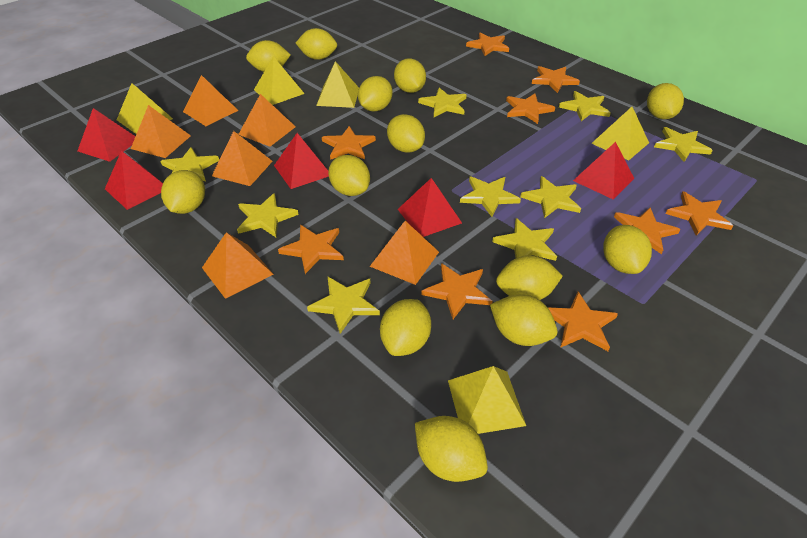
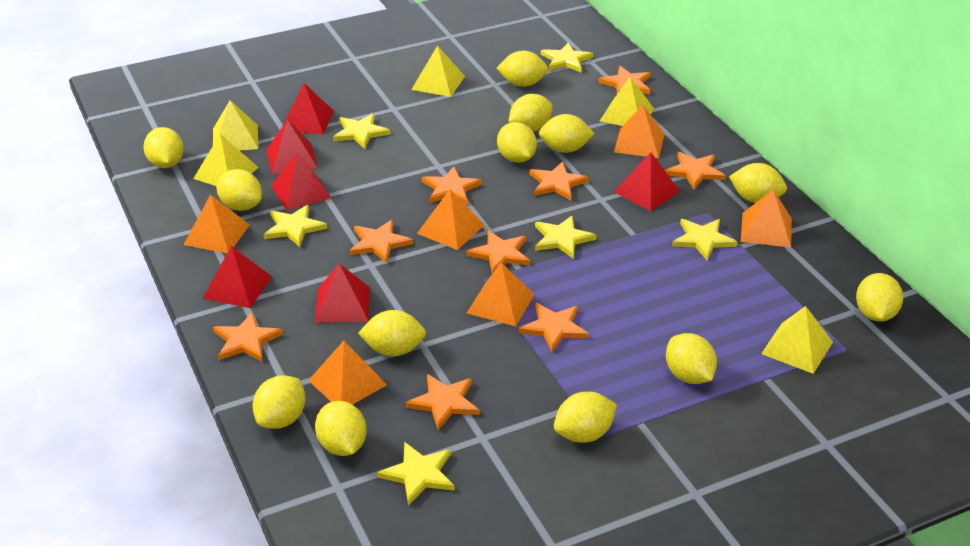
red pyramid: [78,108,136,162] [105,151,163,210] [274,133,329,189] [398,178,462,237] [573,142,634,200] = 5 -> [203,246,272,308] [266,120,318,174] [271,153,331,211] [283,83,334,134] [315,263,370,323] [614,152,680,211] = 6
yellow star: [161,147,219,181] [237,193,299,237] [307,277,380,334] [418,88,466,117] [460,177,521,217] [492,218,557,261] [520,176,581,218] [559,91,611,121] [654,127,713,162] = 9 -> [263,205,327,247] [333,113,390,149] [377,442,455,505] [535,216,596,259] [541,43,594,72] [672,219,737,260] = 6

